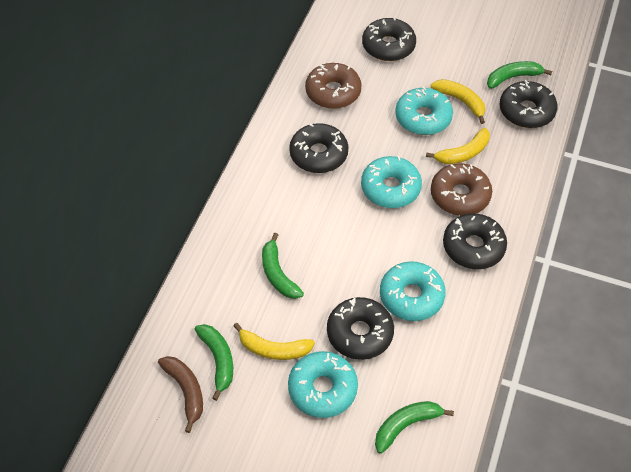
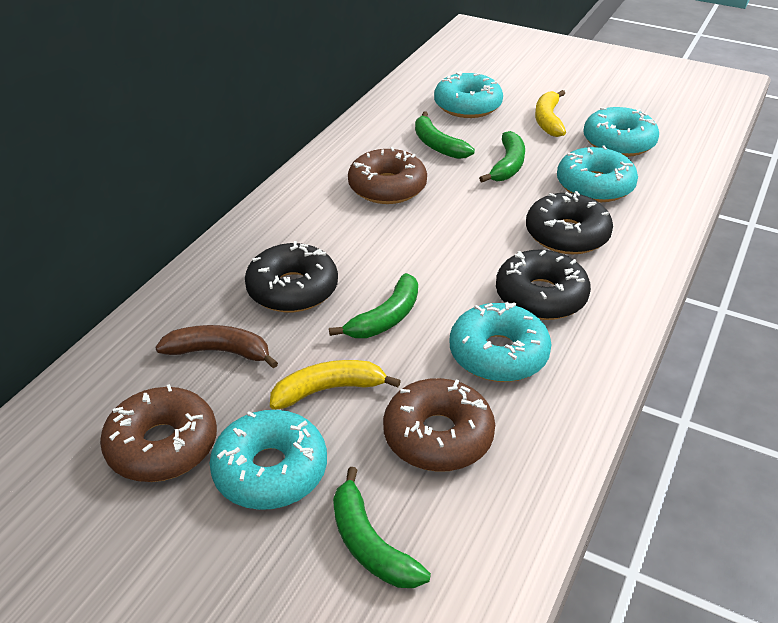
black donut: [289,123,349,173] [327,297,394,360] [362,17,416,61] [443,213,507,269] [500,80,558,128] = 5 -> [245,241,338,312] [496,250,591,320] [526,191,613,254] = 3
brown donut: [305,63,362,109] [431,163,492,216] = 2 -> [100,384,217,482] [348,147,427,204] [383,378,495,472] = 3
turquoise donut: [288,351,358,418] [361,156,422,208] [380,261,446,321] [395,87,453,135] = 4 -> [209,410,327,510] [434,71,503,118] [450,302,551,382] [557,146,638,202] [583,107,659,157] = 5
yellow banana: [234,323,315,360] [426,128,490,164] [431,79,485,124] = 3 -> [270,360,401,410] [535,90,566,137] = 2

